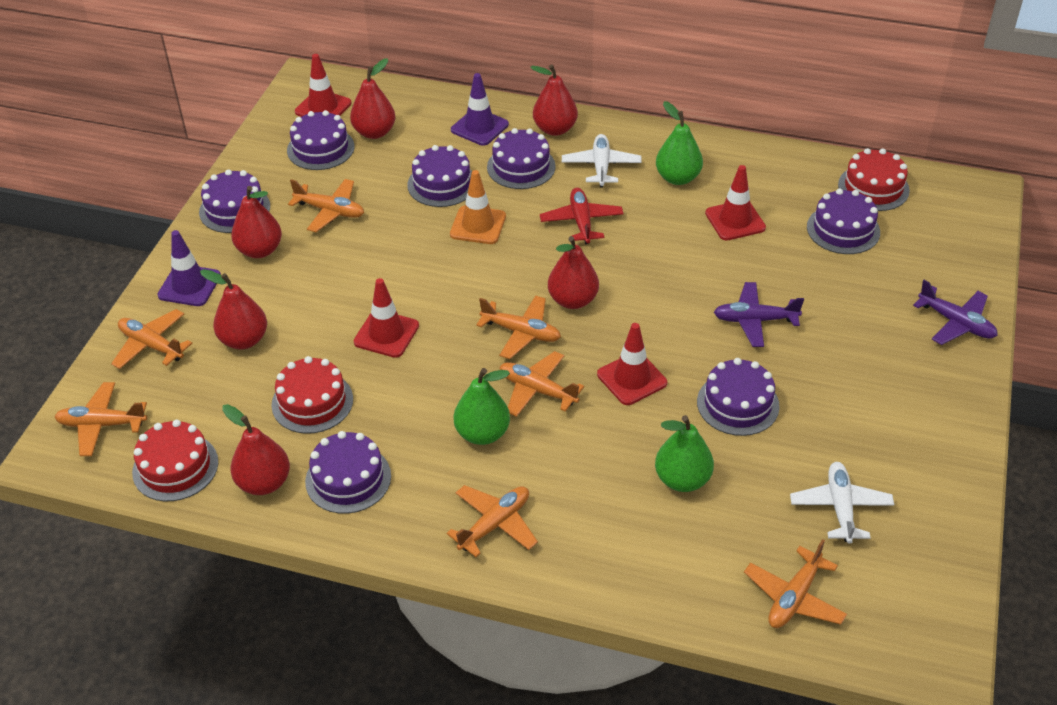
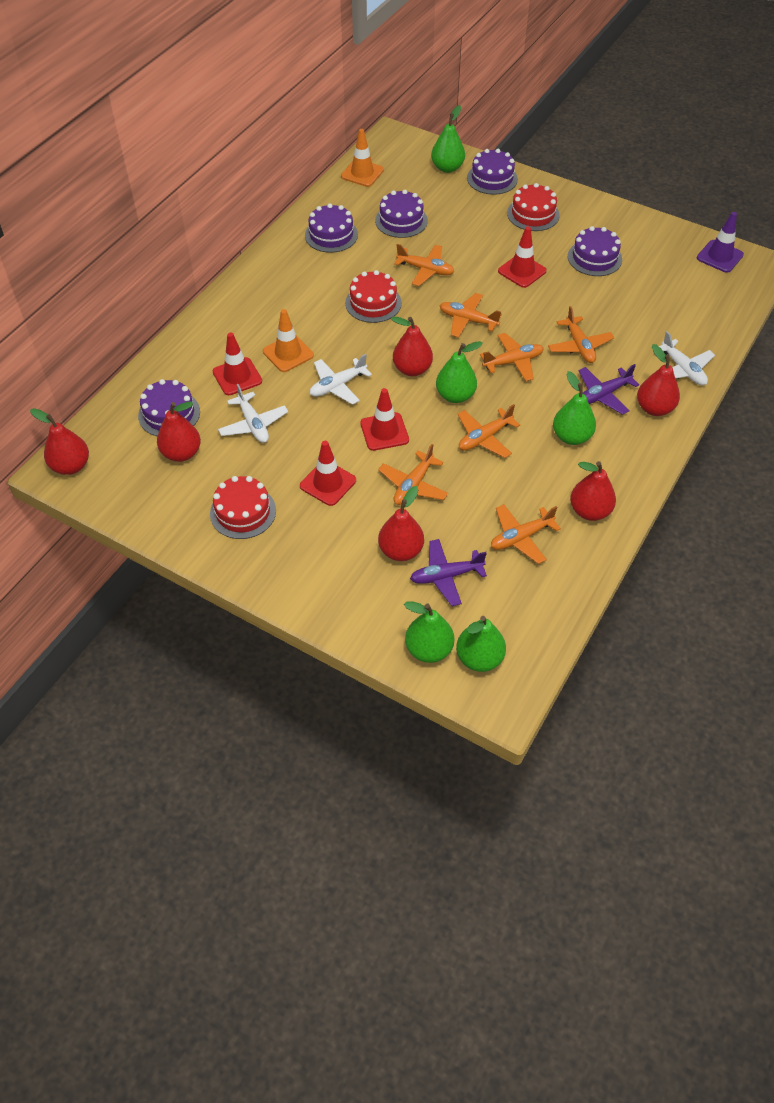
green pear: [454,368,510,445] [655,415,714,492] [656,101,703,185] = 3 -> [404,601,454,663] [431,105,465,173] [436,341,483,403] [456,616,506,672] [553,371,596,445] = 5
orange traffic cone: [450,170,506,244] = 1 -> [263,309,314,372] [341,129,384,187] = 2
purple cake: [199,169,270,233] [287,110,354,170] [305,431,391,514] [407,145,472,207] [487,128,556,189] [697,358,780,436] [807,189,880,254] = 7 -> [138,379,200,436] [305,203,358,253] [375,190,428,238] [467,149,518,195] [568,226,622,276] = 5
purple traffic cone: [157,230,221,306] [451,73,509,146] = 2 -> [697,212,744,273] = 1
red plane: [540,188,624,245] = 1 -> none = 0
white plane: [562,134,642,187] [790,462,894,544] = 2 -> [218,384,288,443] [310,354,372,405] [659,331,715,385] = 3

